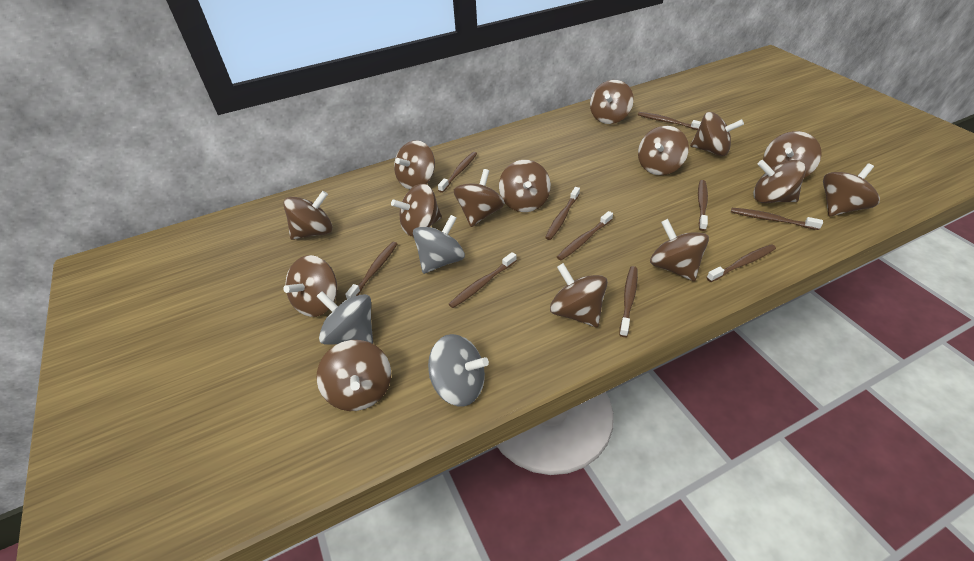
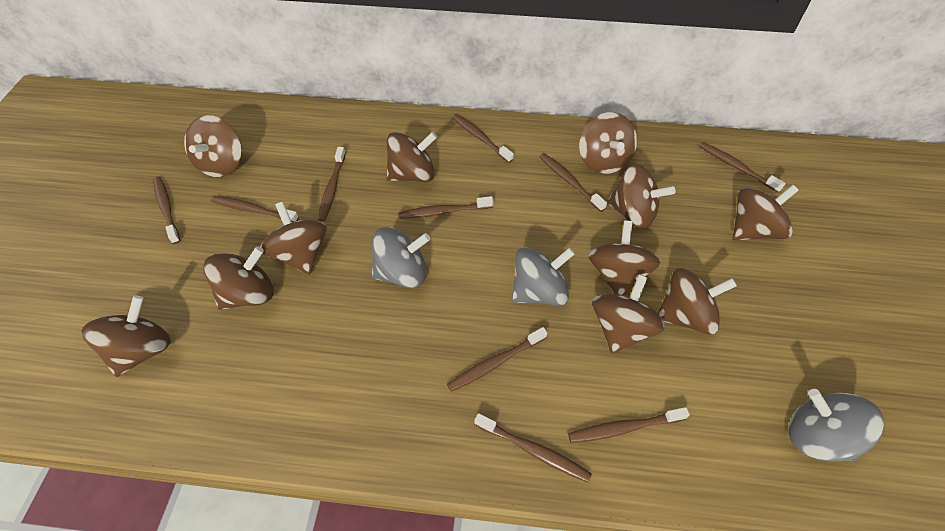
brown spinning top: [283,191,332,240] [283,255,337,317] [317,340,391,411] [391,184,442,236] [394,140,435,189] [454,169,505,227] [499,160,551,212] [550,263,608,327] [590,80,634,124] [638,126,689,175] [650,219,709,281] [690,112,744,156] [753,160,806,203] [763,131,822,178] [823,163,880,216] = 15 -> [81,295,171,377] [184,115,242,177] [203,246,273,310] [260,202,327,275] [387,132,437,182] [579,112,637,174] [588,220,661,295] [592,275,665,354] [607,164,675,229] [658,268,737,335] [733,185,799,240] = 11

